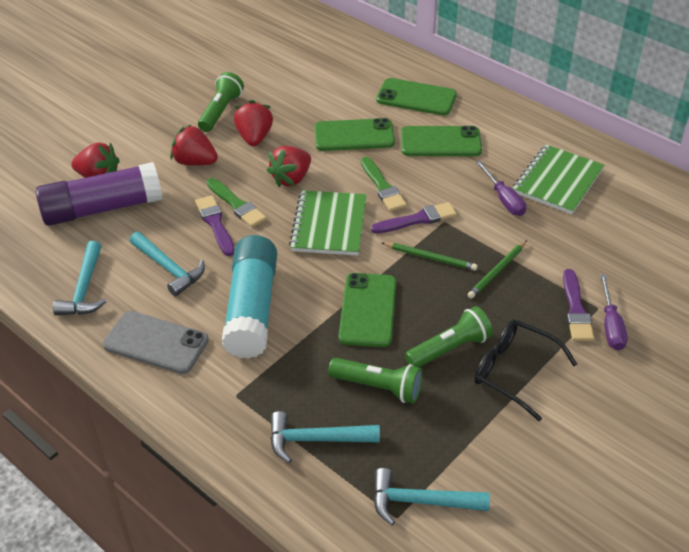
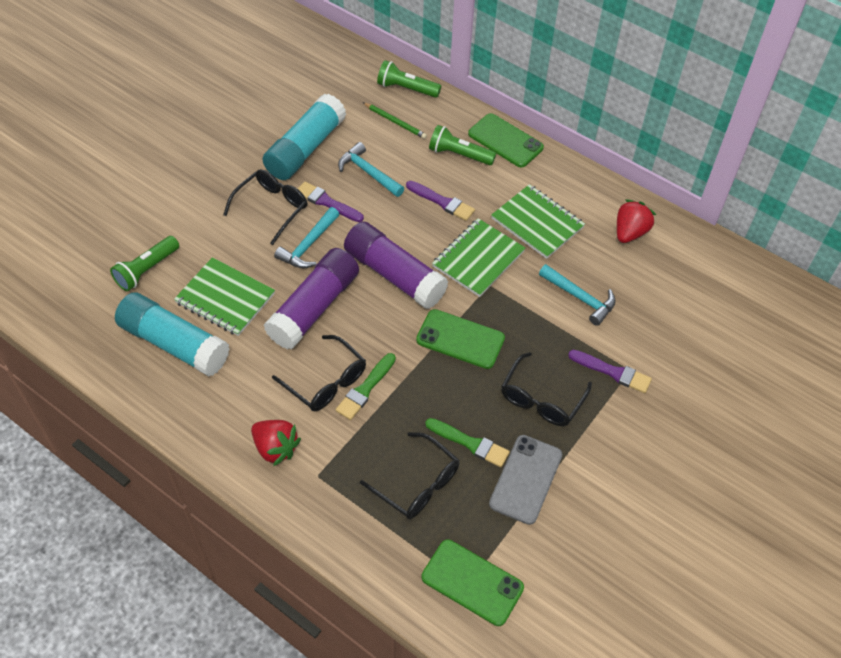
black glasses: [474,319,577,422] = 1 -> [223,169,307,245] [272,335,366,411] [360,432,459,519] [501,352,592,426] = 4
green notebook: [289,190,367,256] [512,144,605,214] = 2 -> [174,257,275,336] [432,218,525,297] [491,184,585,259] = 3
green pencil: [382,242,478,271] [468,240,527,299] = 2 -> [363,102,427,139] = 1
green phone: [314,118,395,151] [339,273,396,347] [376,78,457,115] [401,126,482,156] = 4 -> [416,309,505,369] [422,539,524,626] [468,113,544,168] = 3
purple glue stick: [36,162,162,226] = 1 -> [264,248,359,349] [344,221,448,309] = 2
purple screwdriver: [476,161,526,216] [600,274,628,350] = 2 -> none = 0
red strawberry: [71,143,120,178] [170,124,218,166] [234,100,273,146] [266,146,311,187] = 4 -> [251,420,301,466] [617,199,656,243] = 2
turquoise glue stick: [222,235,277,359] = 1 -> [115,292,230,376] [262,94,346,180] = 2
turquoise hammer: [53,241,107,315] [130,232,205,297] [270,411,380,463] [374,468,490,525] = 4 -> [274,207,340,268] [338,142,404,197] [539,264,616,326] = 3

